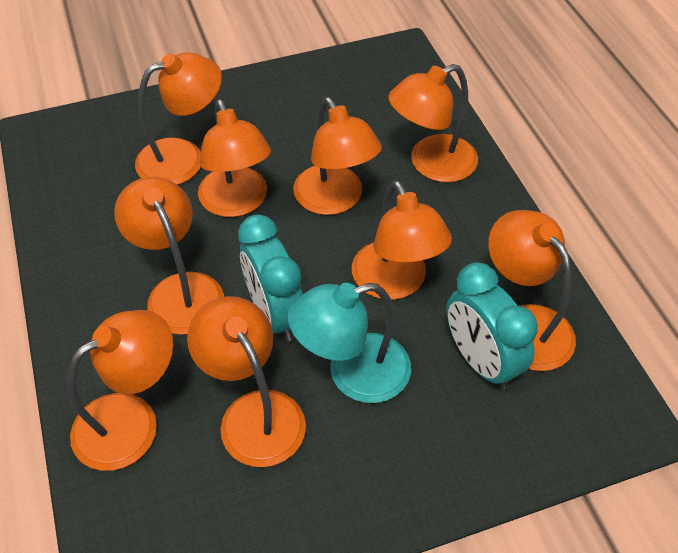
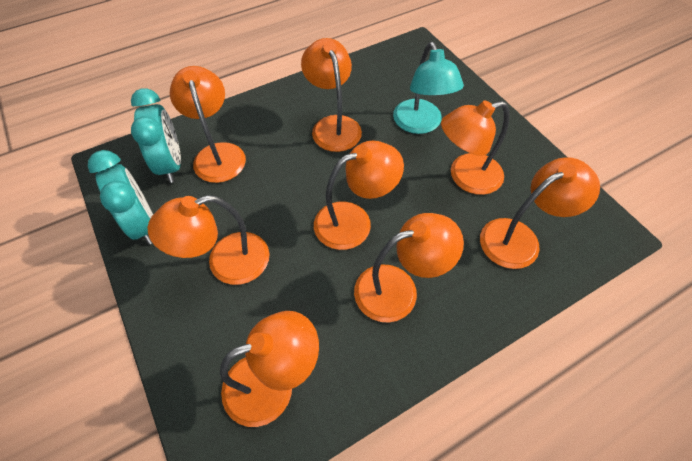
orange lamp: [68,310,173,471] [114,177,224,335] [135,52,222,185] [187,296,306,467] [198,99,271,217] [293,97,382,215] [352,180,452,300] [388,64,478,182] [488,210,576,371] = 9 -> [148,195,270,285] [170,66,246,183] [220,311,319,427] [301,38,362,152] [314,141,404,250] [354,213,464,323] [441,101,510,195] [480,157,600,269] = 8

